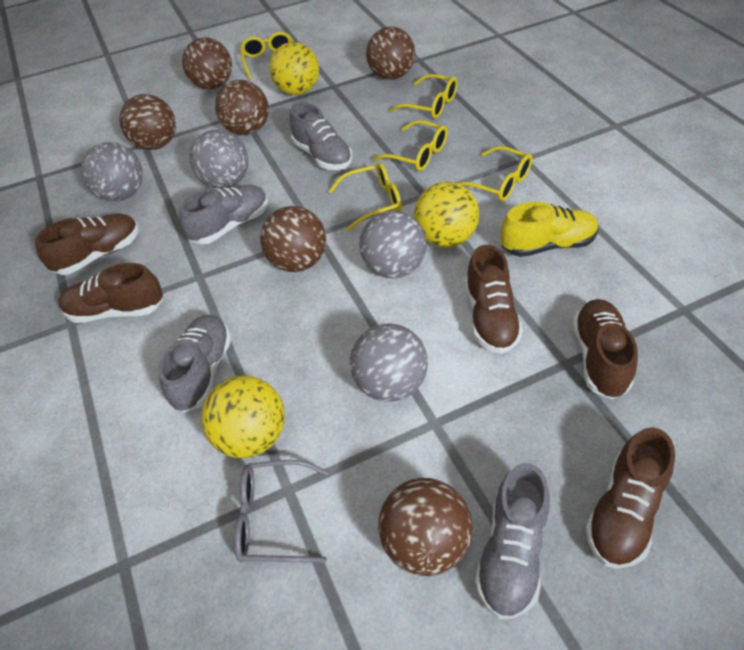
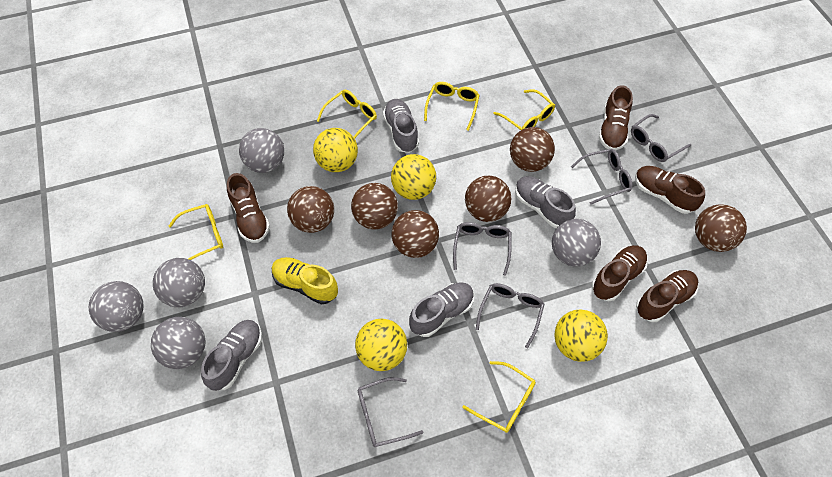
grey ball: [81,142,143,201] [189,130,248,189] [350,323,428,402] [359,211,426,279] = 4 -> [89,281,144,332] [151,317,206,369] [153,258,205,307] [239,128,284,173] [552,219,601,267] = 5
grey glasses: [234,460,329,563] = 1 -> [358,377,423,447] [453,222,511,276] [476,283,545,348] [571,149,632,205] [631,114,691,162] = 5
yellow ball: [201,376,285,458] [269,42,319,95] [414,182,479,248] = 3 -> [313,128,358,172] [355,319,407,371] [391,154,436,200] [554,310,608,362] = 4

